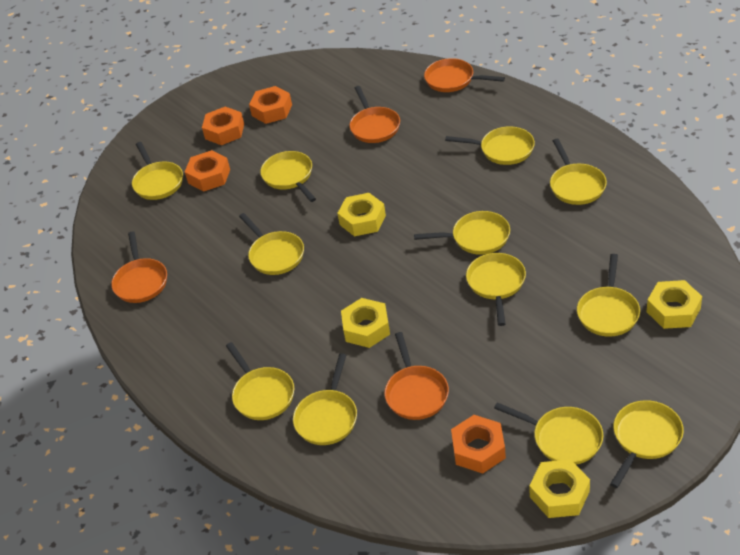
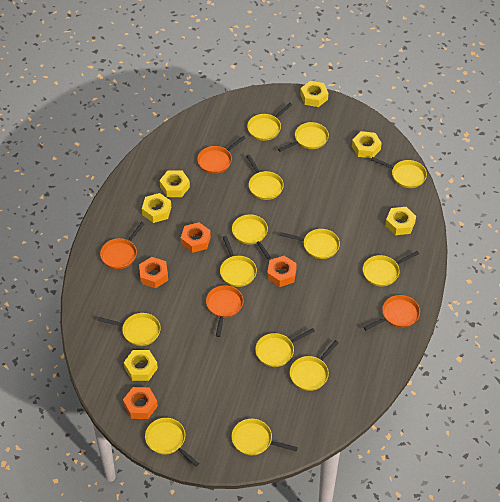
yellow nut: [337,193,386,236] [341,298,390,348] [529,459,590,518] [647,280,702,329] = 4 -> [124,350,158,381] [142,193,171,223] [159,170,190,197] [300,81,328,107] [352,131,382,158] [385,207,416,235] = 6
yellow pan: [132,142,183,200] [226,342,294,420] [239,213,304,275] [260,151,316,202] [293,353,357,445] [414,211,510,255] [445,127,535,165] [466,253,526,326] [494,402,603,465] [550,139,607,205] [577,254,640,337] [610,400,684,488] = 12 -> [98,313,161,346] [145,418,199,467] [220,236,257,287] [231,419,298,455] [232,214,271,259] [246,154,284,200] [247,103,292,141] [255,328,315,367] [278,122,329,152] [280,229,340,259] [290,340,339,391] [363,251,419,287] [371,157,427,188] = 13

